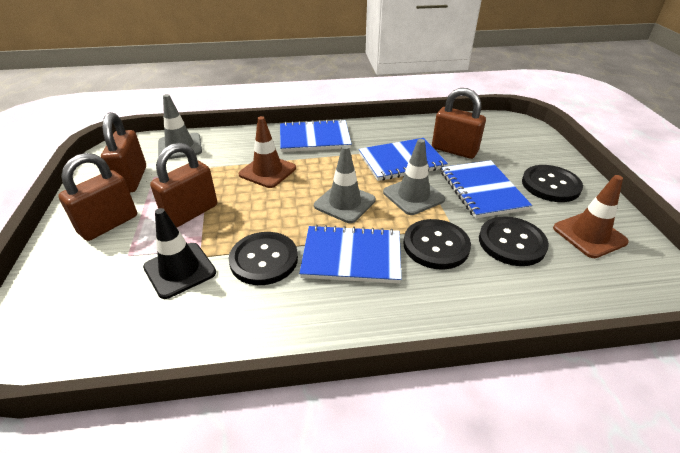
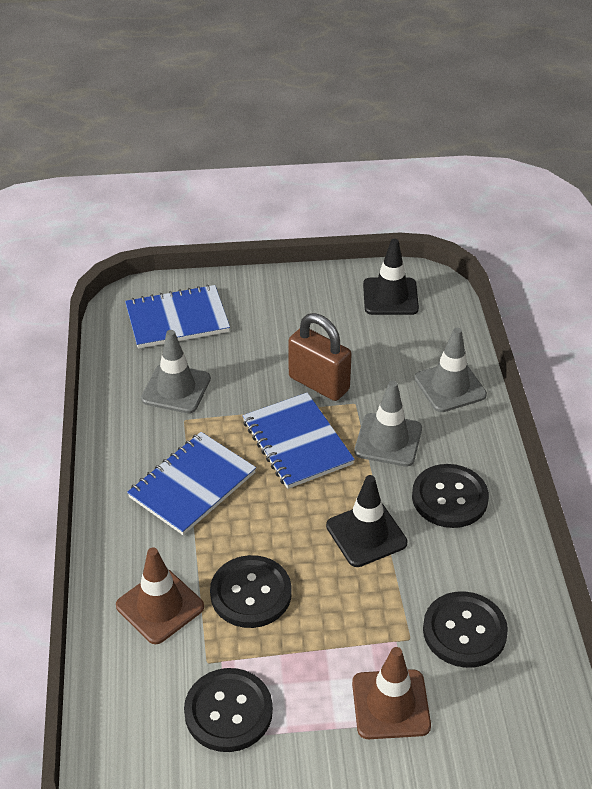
black traffic cone: [143,208,216,299] = 1 -> [326,475,408,567] [363,239,419,315] = 2
blue notebook: [280,119,352,152] [299,225,401,284] [359,138,448,181] [441,160,532,219] = 4 -> [125,285,230,349] [127,432,256,535] [243,393,355,489] = 3
brown padlock: [58,153,137,241] [101,112,146,192] [150,143,217,228] [432,88,486,159] = 4 -> [288,313,352,401] = 1

